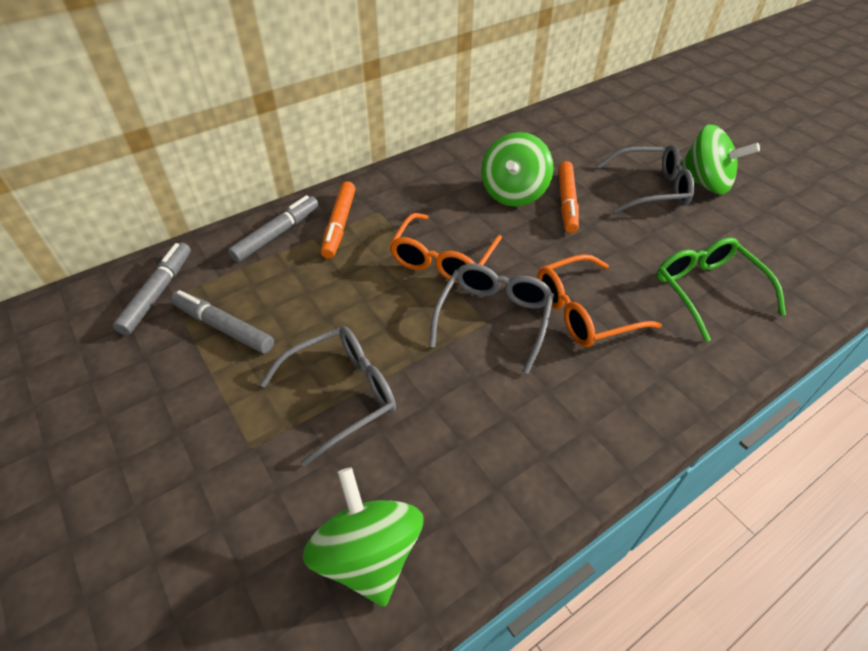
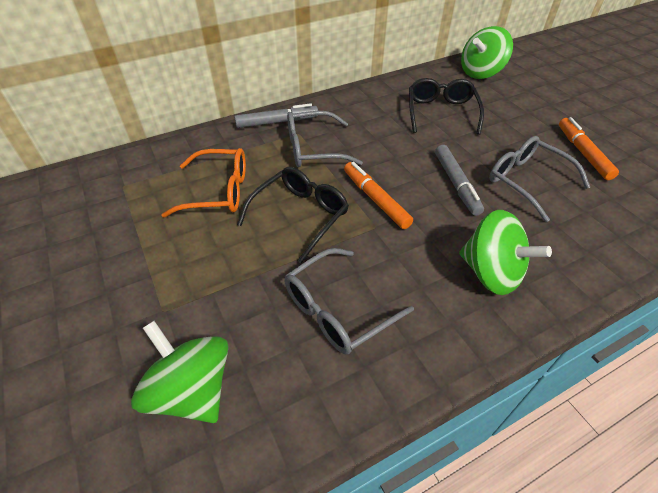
black glasses: none = 0 -> [237,167,349,263] [409,78,484,135] = 2
green glasses: [657,237,786,342] = 1 -> none = 0
grey marker: [113,243,191,335] [171,290,274,354] [228,195,318,262] = 3 -> [235,103,318,128] [435,145,484,216] = 2
orange glasses: [389,213,502,283] [537,254,662,347] = 2 -> [162,148,246,218] = 1

